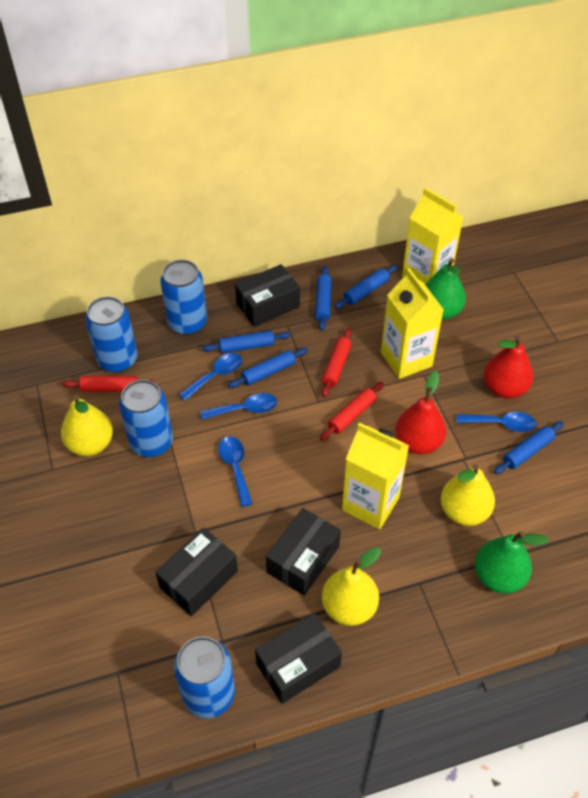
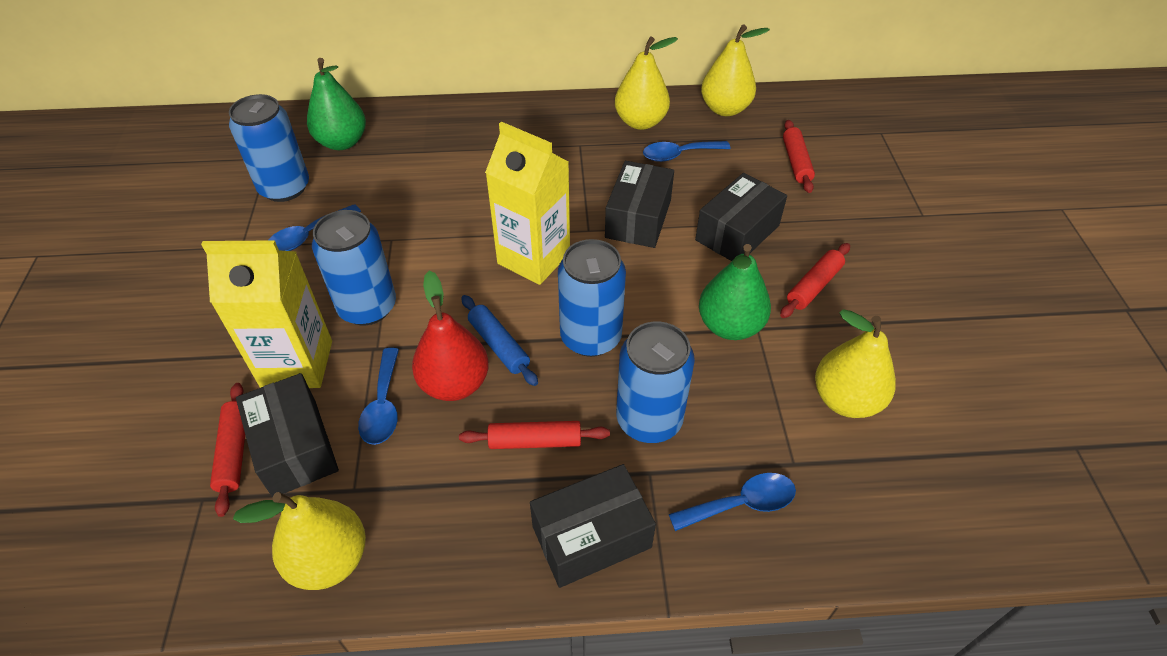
blue rolling pin: [202,330,290,354] [228,348,308,388] [315,266,332,331] [335,265,397,309] [494,421,564,474] = 5 -> [462,295,538,386] = 1
red pear: [395,371,446,455] [484,335,533,399] = 2 -> [412,271,489,401] = 1
red rolling pin: [63,376,155,392] [320,382,384,441] [322,328,352,397] = 3 -> [210,383,245,517] [459,421,610,449] [780,243,850,318] [783,120,815,193] = 4
yellow carton: [342,423,409,529] [381,268,444,379] [402,188,464,284] = 3 -> [201,240,332,388] [485,122,570,285] = 2
yellow pear: [61,395,113,456] [322,547,381,626] [441,464,495,526] = 3 -> [233,492,366,590] [615,37,678,130] [701,24,770,116] [815,309,896,418] = 4

